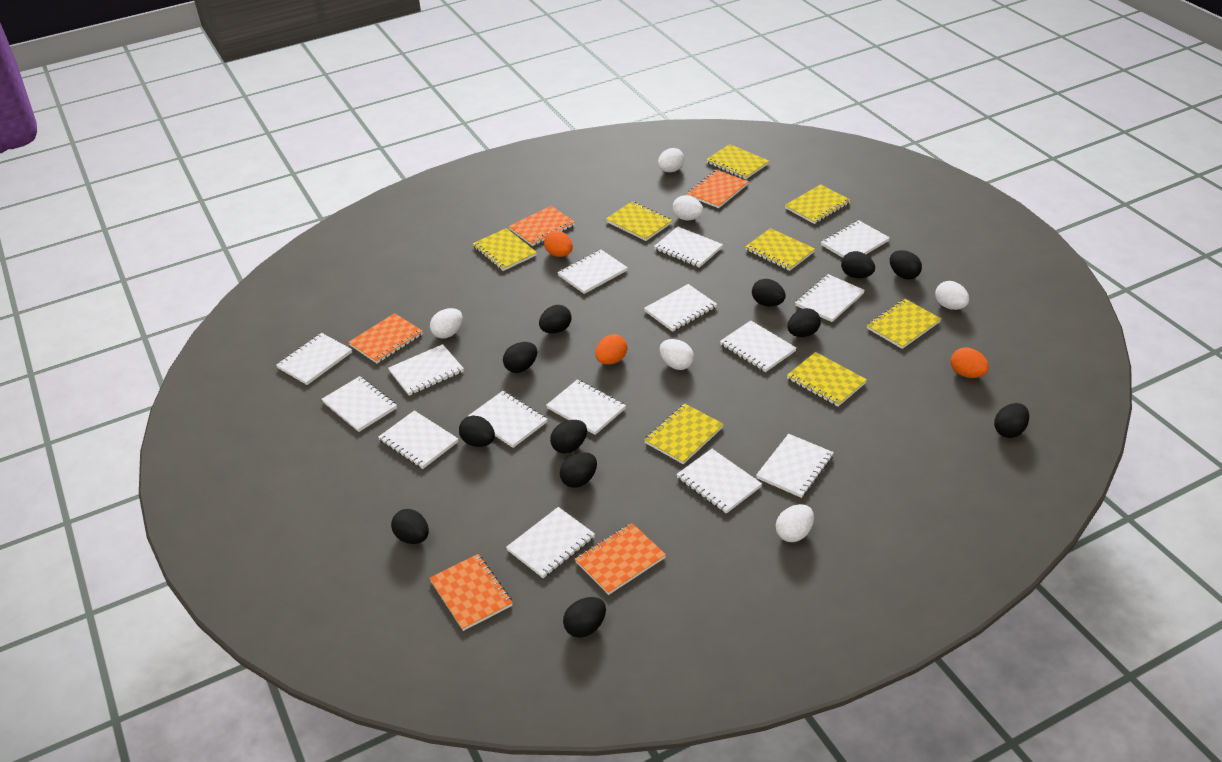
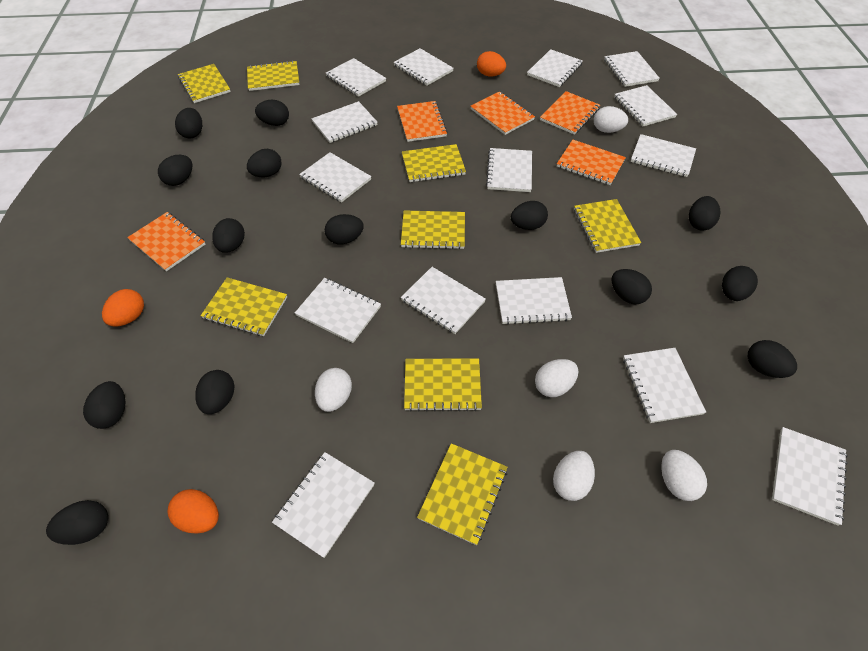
black egg: [391,509,429,544] [459,416,495,447] [503,342,537,373] [539,305,571,334] [550,420,587,454] [560,452,597,488] [563,597,606,638] [752,279,786,307] [787,308,821,337] [841,251,875,278] [890,250,922,280] [994,403,1029,438] = 12 -> [46,500,108,545] [83,381,125,429] [158,155,192,186] [175,108,202,138] [195,370,235,414] [212,218,245,253] [247,149,282,177] [255,100,289,126] [325,214,364,244] [511,201,548,230] [611,269,652,304] [689,196,720,231] [722,266,758,301] [748,340,797,378] = 14
white egg: [430,308,463,339] [658,148,684,172] [659,339,694,370] [672,195,703,220] [776,504,814,542] [935,281,969,310] = 6 -> [315,368,352,412] [535,359,578,397] [553,451,595,501] [594,106,628,133] [661,450,707,501] = 5

